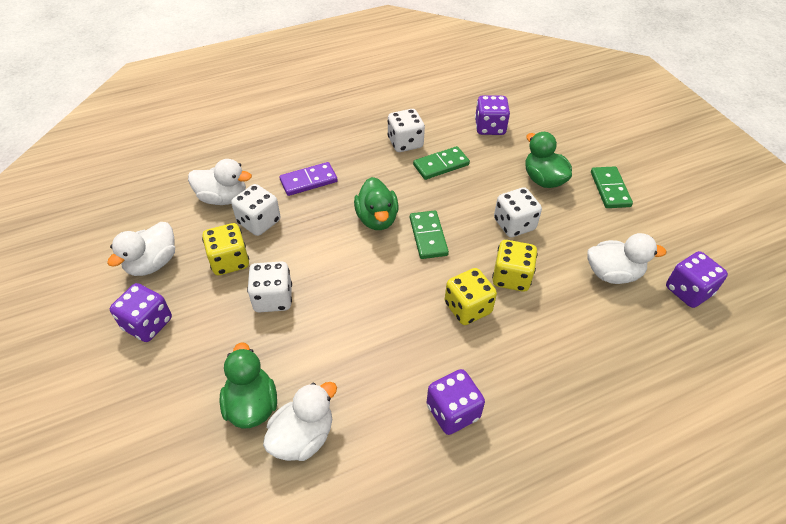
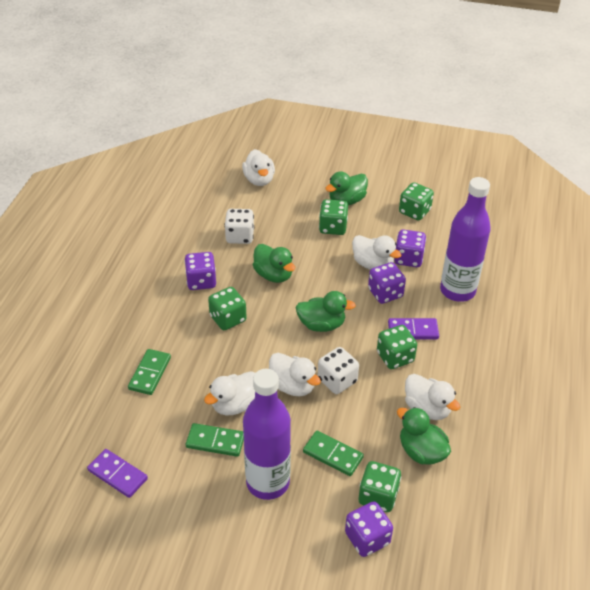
green dice: none = 0 -> [208,287,247,330] [319,199,348,235] [359,461,401,512] [377,325,417,369] [399,182,434,221] = 5
green duck: [220,342,277,429] [354,177,399,230] [525,132,572,188] = 3 -> [253,244,295,283] [296,291,356,332] [325,171,368,205] [397,407,451,464] = 4
purple bottle: none = 0 -> [243,369,291,500] [440,177,491,302] = 2
purple domino: [279,162,338,196] = 1 -> [87,449,148,498] [388,318,439,339] = 2
white dice: [231,184,281,236] [247,261,292,312] [388,109,425,152] [494,187,542,237] = 4 -> [224,209,254,244] [318,347,359,394] = 2
white duck: [107,222,175,276] [188,159,252,205] [263,382,337,461] [587,233,667,284] = 4 -> [204,371,255,415] [242,149,275,186] [269,353,321,396] [352,235,401,270] [405,374,460,420] = 5
yellow dice: [202,223,249,275] [445,268,497,325] [492,240,538,292] = 3 -> none = 0

